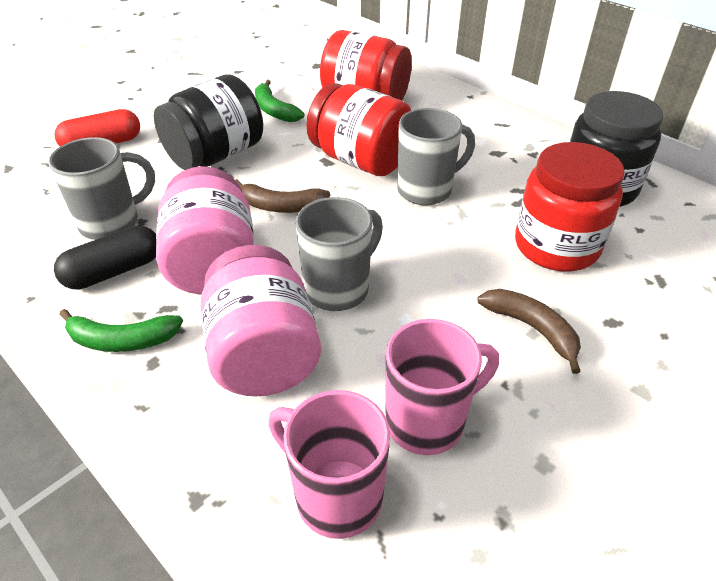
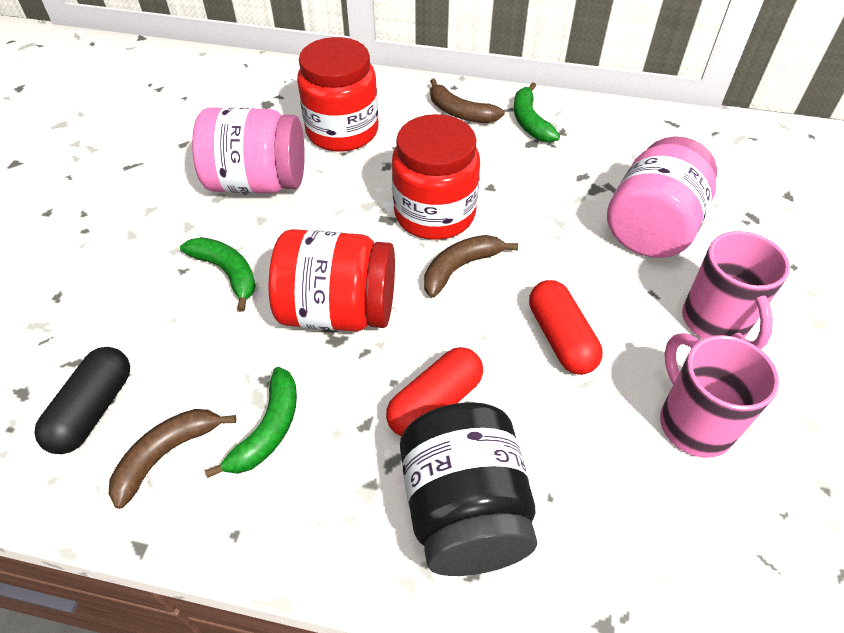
black jar: [154,74,263,170] [570,91,664,207] = 2 -> [400,402,537,576] = 1
brown banana: [236,179,330,213] [477,289,581,374] = 2 -> [109,409,236,509] [424,235,518,297] [430,78,505,123] = 3
green banana: [59,309,183,352] [255,80,304,122] = 2 -> [180,237,256,312] [205,367,297,478] [514,82,560,143] = 3
grey mug: [48,137,155,240] [296,197,383,311] [397,108,475,205] = 3 -> none = 0
red capsule: [54,109,140,146] = 1 -> [386,347,483,436] [529,280,603,375] = 2

